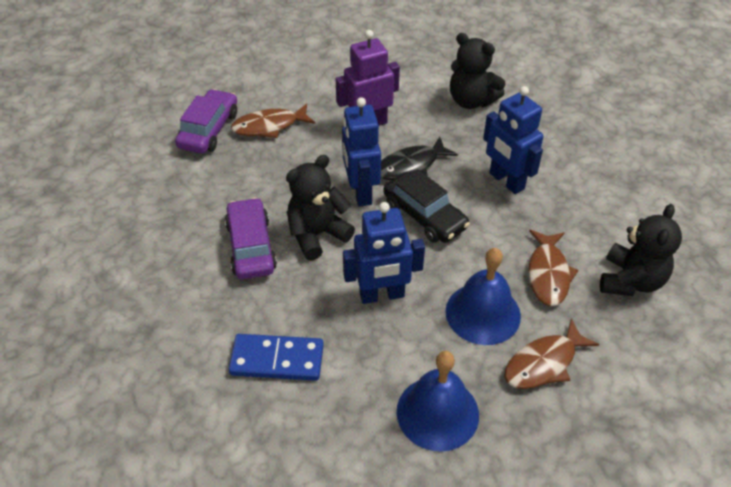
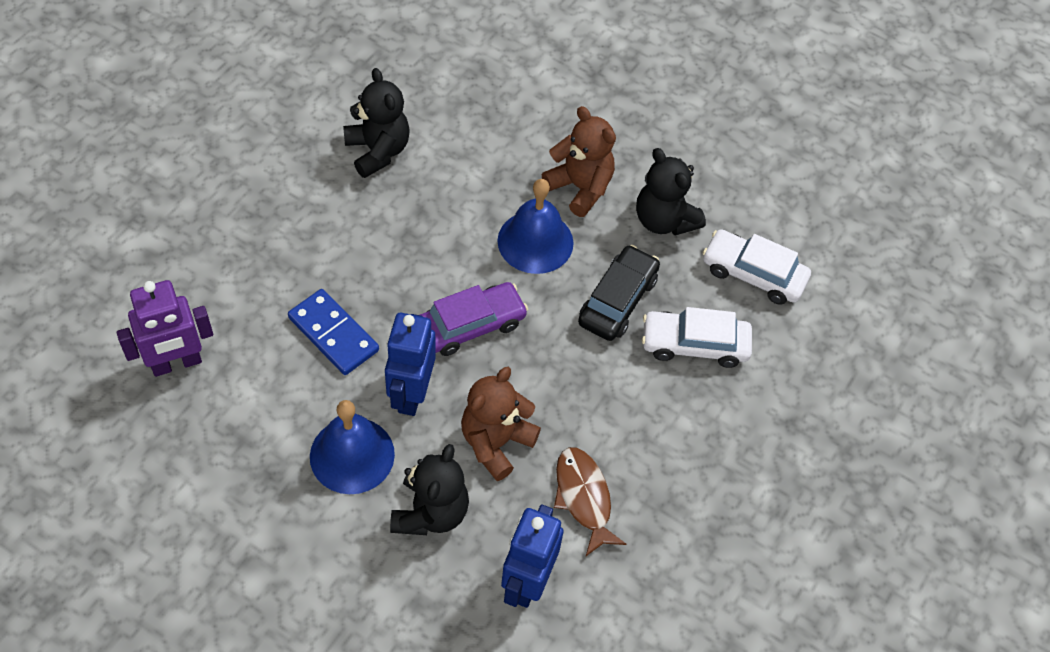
black fish: [381,137,458,180] = 1 -> none = 0
blue robot: [342,97,381,207] [343,202,425,304] [483,86,543,194] = 3 -> [385,313,436,416] [501,504,564,608] = 2
brown fish: [231,103,315,138] [505,318,599,389] [528,230,579,306] = 3 -> [554,447,627,556] = 1
brown teddy bear: none = 0 -> [461,367,541,481] [542,106,616,217] = 2
purple car: [175,89,237,153] [225,197,277,279] = 2 -> [420,282,528,356] = 1
white car: none = 0 -> [642,307,752,368] [703,229,811,305] = 2

